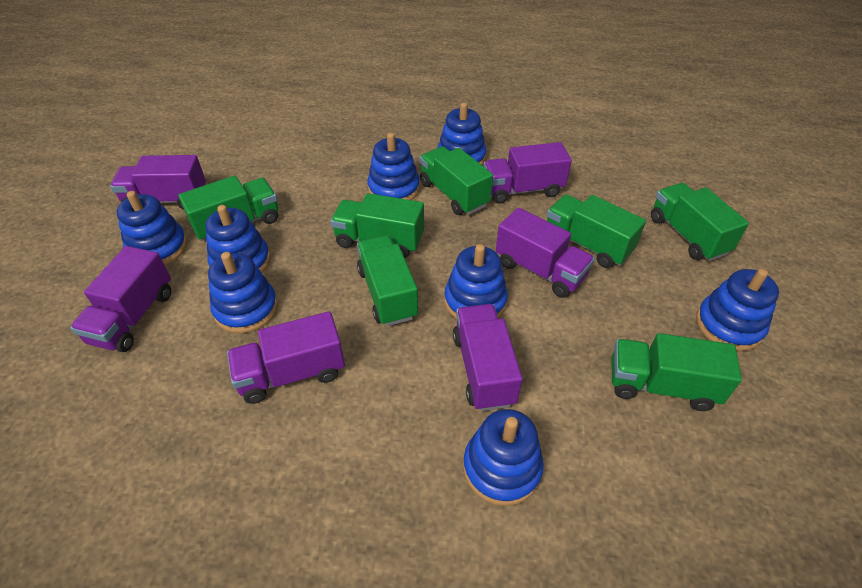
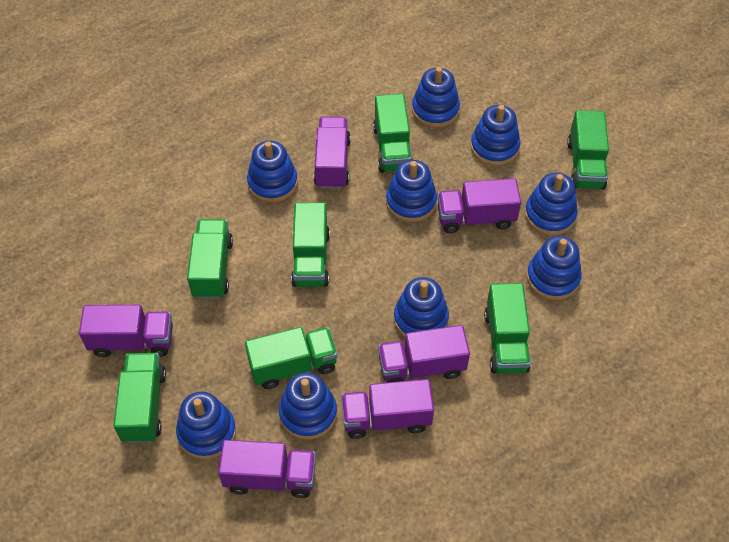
blue stacking toy: [117,191,187,265] [205,205,270,273] [208,252,278,333] [367,133,420,200] [437,102,486,165] [444,244,508,319] [463,409,544,506] [696,269,779,351] = 8 -> [176,392,236,460] [247,141,298,203] [279,372,337,440] [386,160,437,222] [394,277,449,337] [412,67,460,128] [470,105,520,166] [525,173,578,235] [527,236,582,300] = 9

